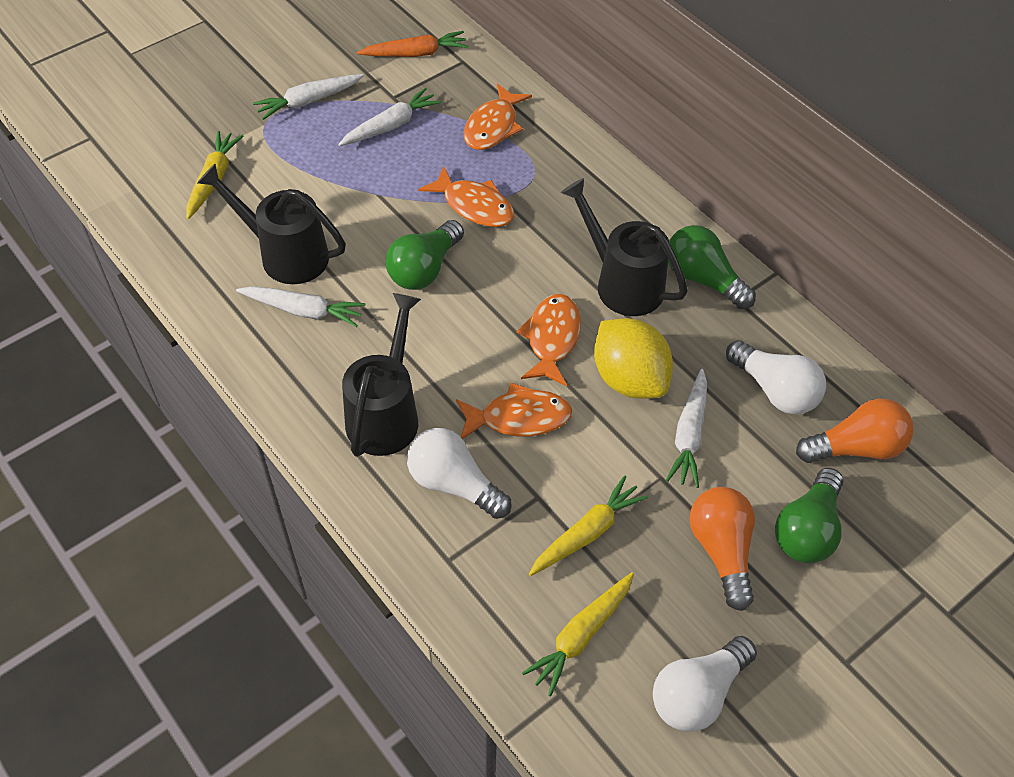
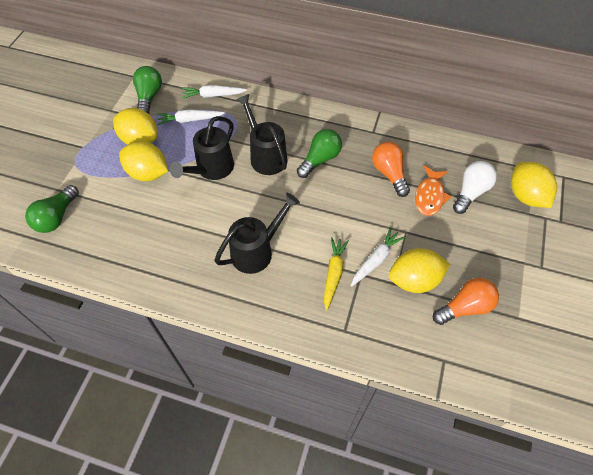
orange carrot: [357,31,468,57] = 1 -> none = 0
orange fish: [418,166,514,227] [456,383,572,439] [463,83,532,150] [517,294,581,386] = 4 -> [415,166,452,216] = 1
white carrot: [236,286,365,327] [253,74,364,120] [338,88,441,146] [666,369,707,488] = 4 -> [157,109,225,125] [182,85,247,99] [351,227,405,287] = 3
white light bulb: [407,428,512,519] [653,636,757,732] [726,340,826,415] = 3 -> [453,161,497,214] = 1
yellow carrot: [186,131,243,219] [522,572,634,697] [529,475,648,576] = 3 -> [324,237,349,311] = 1
yellow lemon: [594,318,673,399] = 1 -> [113,108,158,144] [119,141,168,181] [389,248,450,293] [511,162,557,208] = 4

